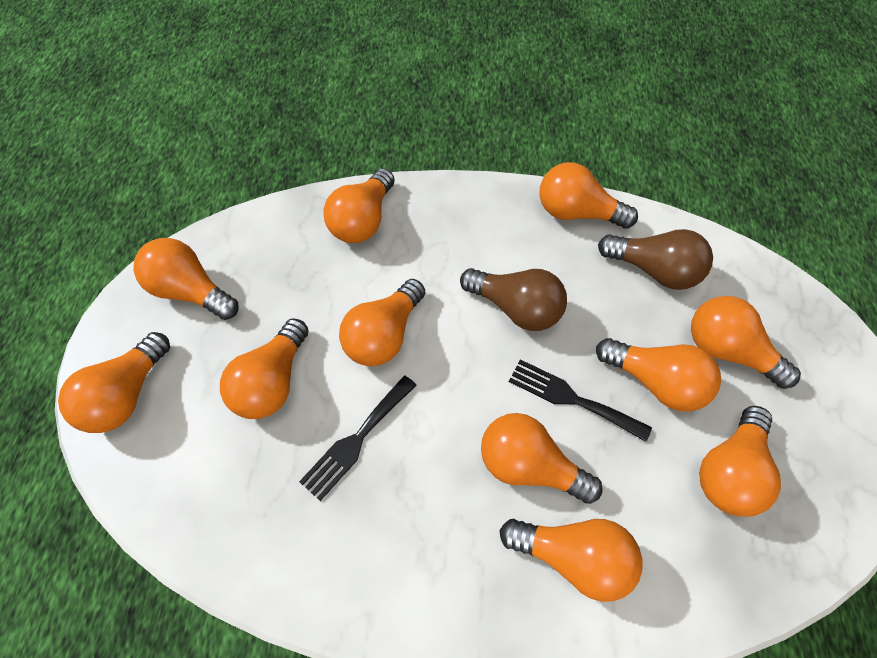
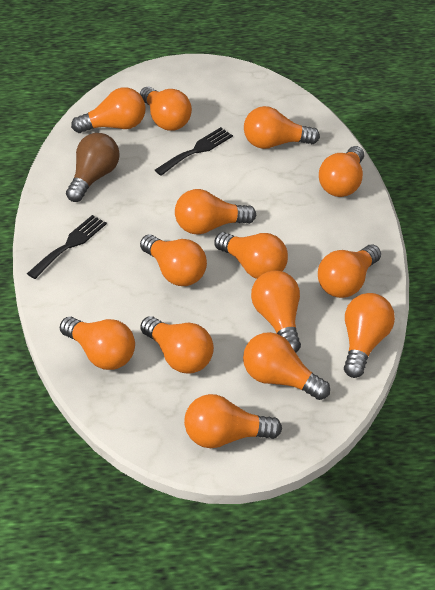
brown light bulb: [460,268,567,331] [598,229,713,290] = 2 -> [66,133,120,202] = 1
orange light bulb: [58,332,170,433] [133,238,239,320] [220,318,309,419] [323,168,395,243] [339,279,425,366] [481,413,603,504] [499,519,642,602] [539,162,638,228] [596,338,721,412] [691,296,801,389] [699,406,781,517] = 11 -> [60,317,135,370] [71,87,146,133] [140,86,192,131] [140,235,207,286] [140,316,214,374] [175,189,256,235] [184,394,282,448] [214,232,288,279] [243,332,330,400] [244,106,320,149] [251,270,301,353] [318,245,381,298] [319,146,364,197] [344,293,395,378] = 14

